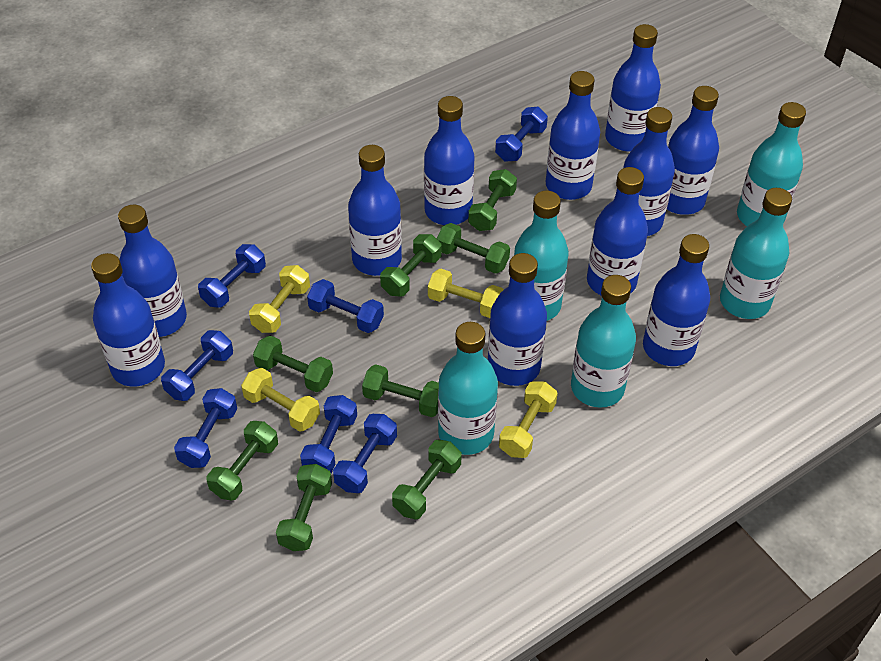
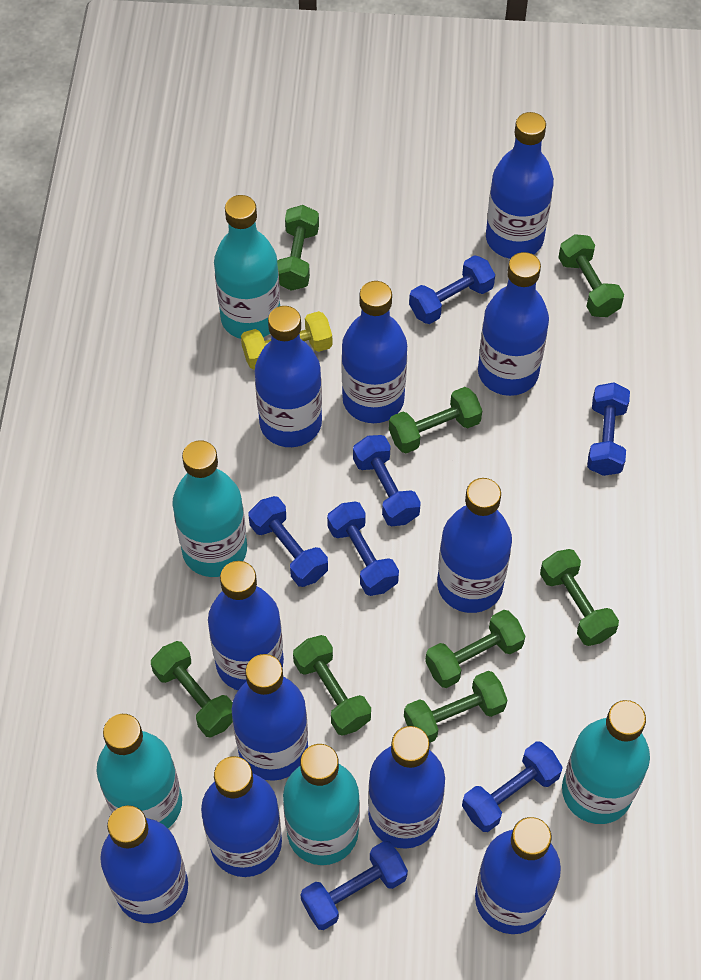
yellow dumbbell: [241,368,320,432] [249,265,310,333] [428,269,504,318] [499,381,558,458] = 4 -> [241,311,333,370] = 1

